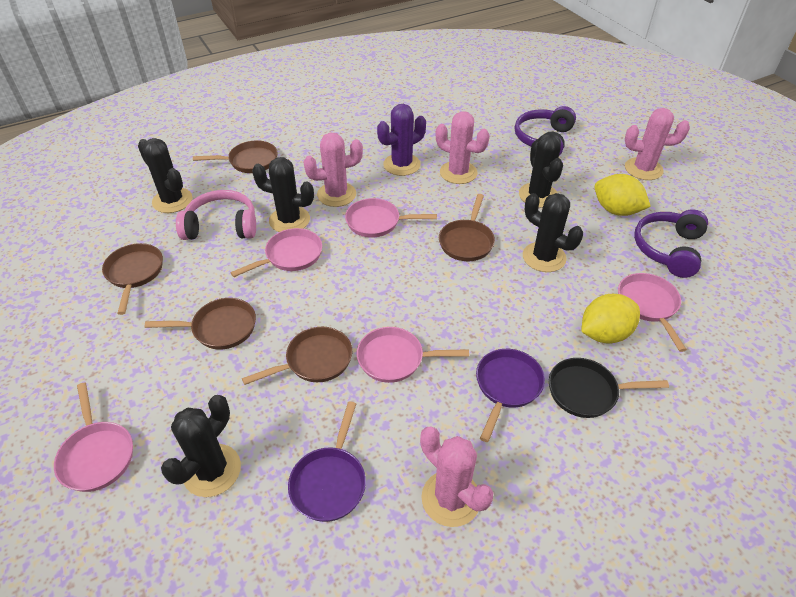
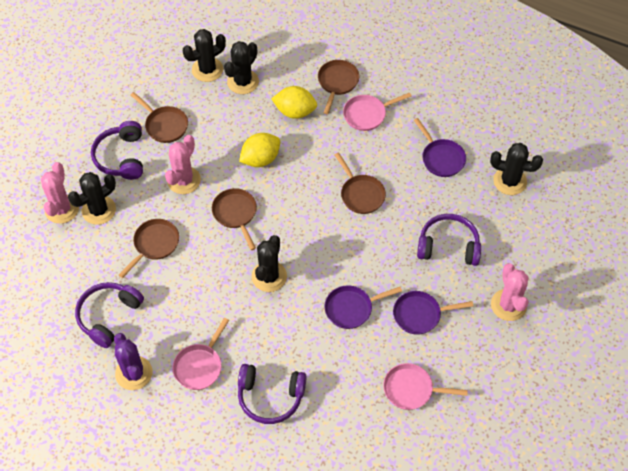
black pan: [549,358,669,418] = 1 -> none = 0
pink cactus: [304,132,363,207] [420,426,493,527] [436,111,490,184] [625,108,690,180] = 4 -> [41,162,79,224] [165,135,201,194] [491,263,528,321] = 3
pink headphones: [176,190,256,240] = 1 -> none = 0
pink pan: [54,382,133,492] [230,228,322,277] [345,198,437,238] [357,327,469,383] [618,273,687,352] = 5 -> [172,318,229,390] [343,92,412,131] [383,363,468,410] = 3
purple headphones: [515,106,576,155] [634,209,708,278] = 2 -> [75,282,144,348] [91,121,143,180] [238,364,307,424] [417,214,481,266] = 4
purple pan: [288,402,366,522] [476,349,545,442] = 2 -> [324,285,402,329] [393,291,473,335] [414,118,466,177] = 3

